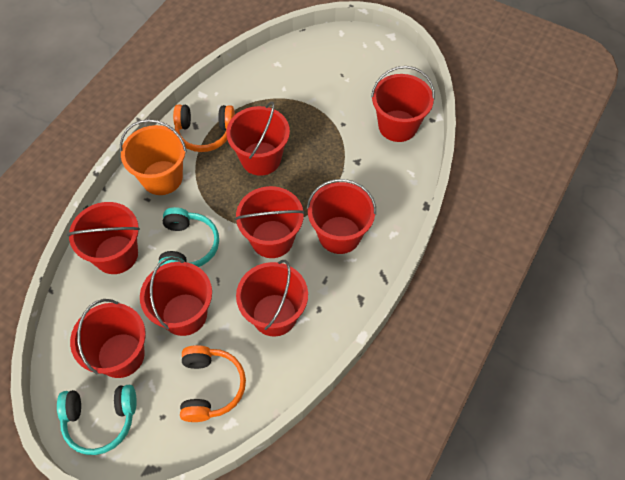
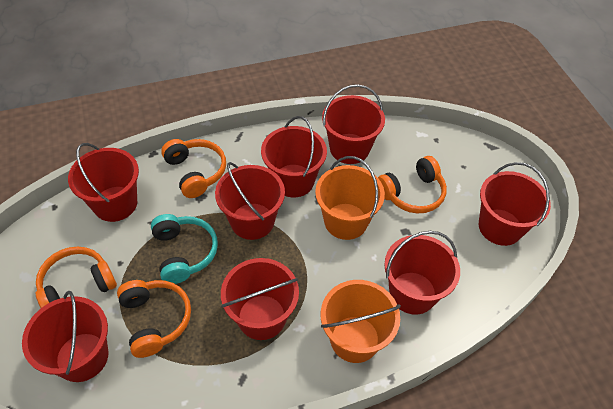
orange bucket: [120,119,187,195] = 1 -> [315,156,385,240] [321,280,401,363] = 2
orange headphones: [173,104,235,152] [180,345,246,422] = 2 -> [36,247,117,308] [117,280,191,358] [161,139,226,198] [378,156,447,214] = 4
turquoise headphones: [57,385,137,455] [158,207,219,267] = 2 -> [151,214,218,284] = 1

